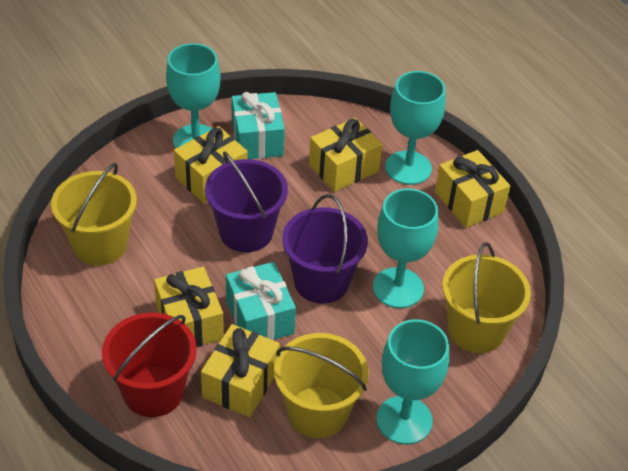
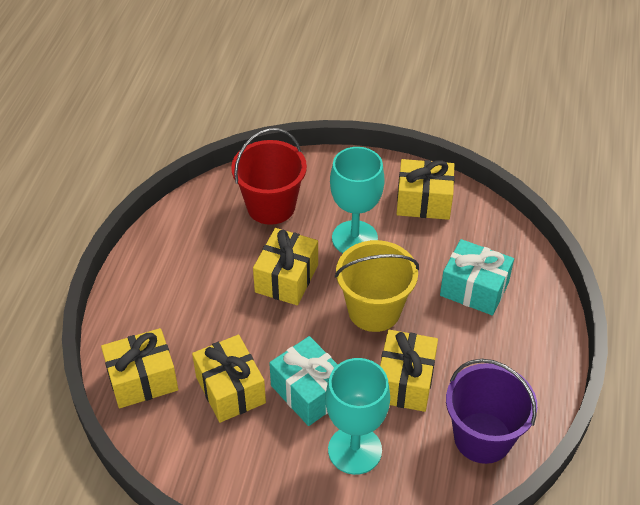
purple bucket: [205,151,288,252] [282,194,368,304] = 2 -> [446,359,537,464] = 1
turquoise goblet: [166,43,220,149] [373,188,438,308] [376,319,449,445] [385,71,446,185] = 4 -> [325,358,390,475] [330,147,385,253] = 2
yellow bucket: [51,163,137,266] [274,333,369,438] [442,242,531,353] = 3 -> [335,240,419,332] = 1

